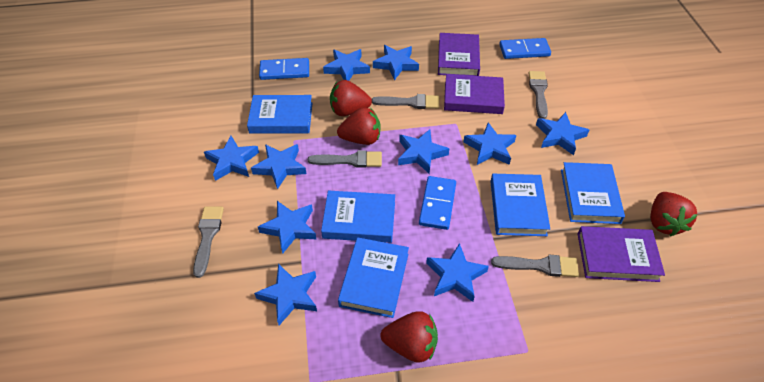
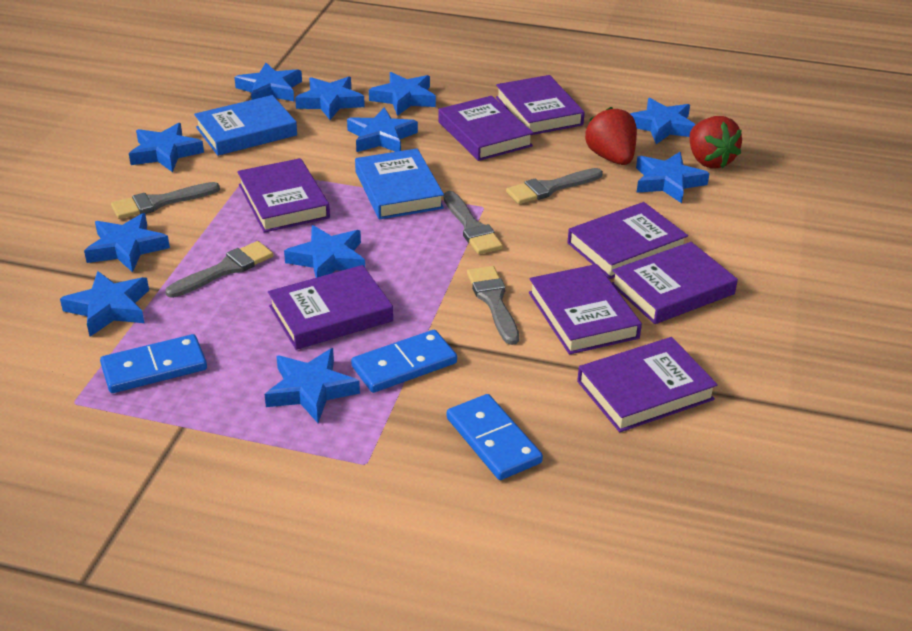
blue book: [247,95,313,134] [321,191,395,243] [338,237,409,318] [490,174,550,236] [561,162,625,224] = 5 -> [194,95,297,156] [355,149,444,219] = 2
blue star: [204,136,259,181] [251,144,306,189] [254,264,317,325] [258,201,316,253] [323,49,370,81] [373,45,419,80] [398,129,449,174] [426,243,489,302] [463,123,516,165] [536,112,589,155] = 10 -> [60,271,149,337] [84,213,170,272] [129,123,204,172] [234,63,302,101] [264,348,360,423] [284,225,365,278] [295,77,365,120] [347,107,418,152] [369,72,436,116] [630,98,696,144] [636,152,710,203] = 11
purple book: [438,33,480,76] [444,74,505,114] [578,226,665,282] = 3 -> [237,158,330,233] [268,265,393,350] [438,96,534,161] [496,75,585,135] [529,264,642,355] [568,202,688,279] [577,337,718,432] [612,242,738,324] = 8
red strawberry: [330,80,372,116] [337,107,380,145] [380,311,438,363] [650,192,698,236] = 4 -> [585,107,637,165] [689,116,742,169] = 2

